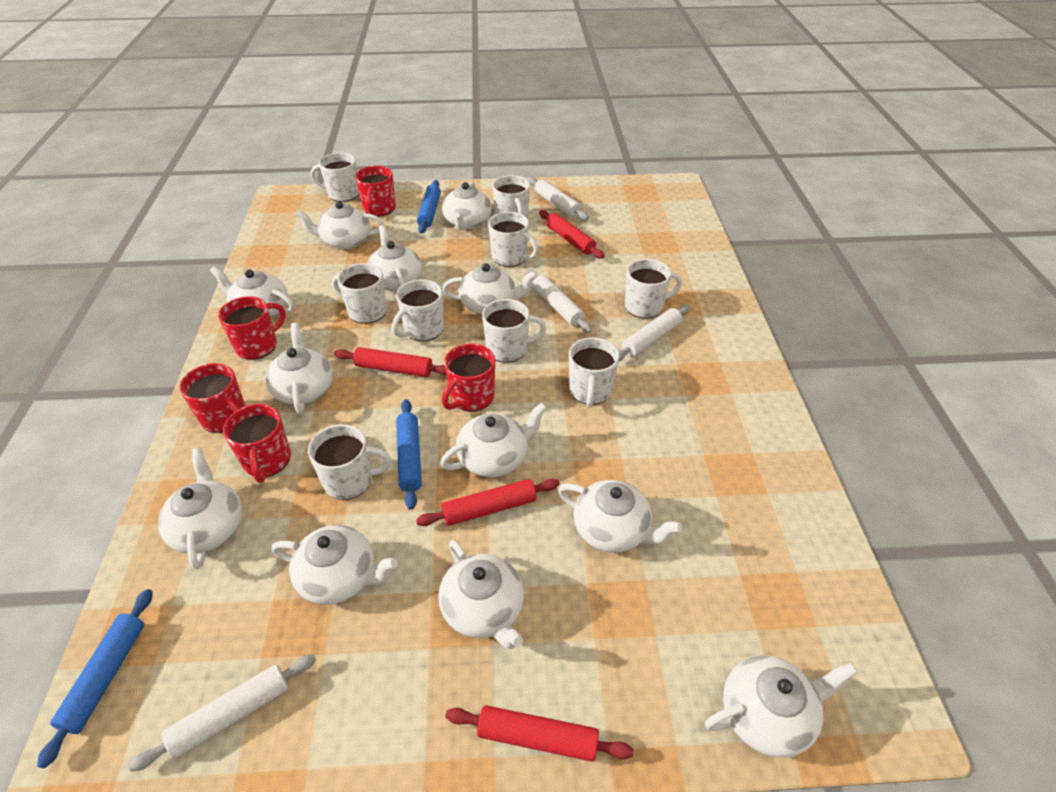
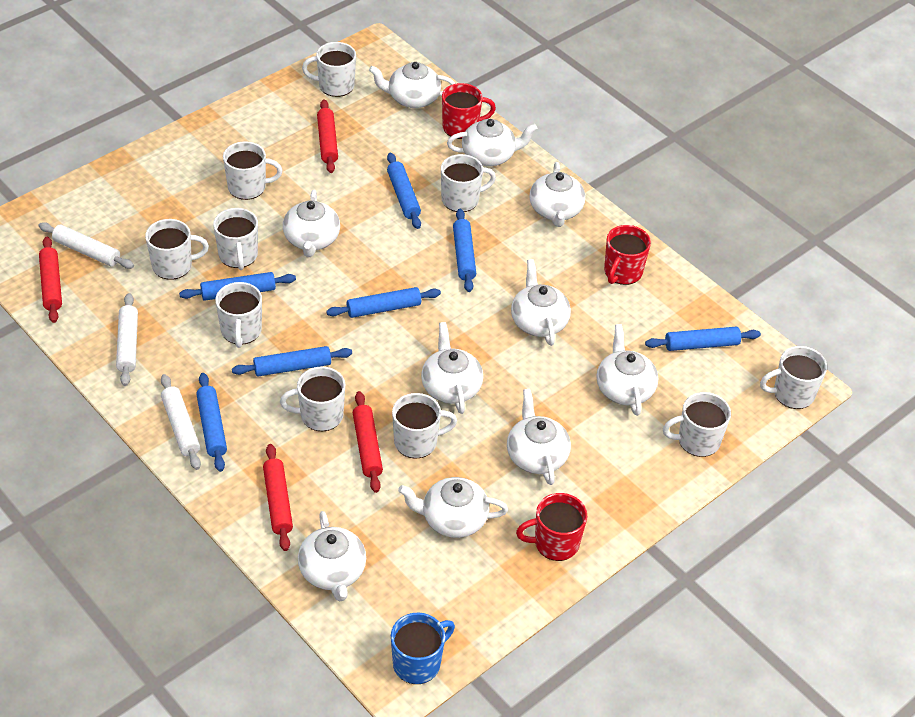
blue mug: none = 0 -> [391,612,455,684] = 1
blue rolling pin: [37,589,153,769] [396,399,422,510] [417,180,441,234] = 3 -> [179,272,296,301] [196,373,227,472] [232,346,352,376] [326,287,441,318] [387,153,421,229] [453,209,476,292] [645,326,761,351] = 7
red mug: [180,363,246,433] [218,296,286,360] [223,404,291,483] [355,166,396,216] [442,344,495,412] = 5 -> [442,83,496,139] [516,493,587,561] [604,225,651,285] = 3
white mug: [308,424,392,500] [310,152,359,202] [332,263,387,324] [392,279,444,341] [482,299,546,363] [488,212,538,267] [492,175,530,219] [569,337,619,408] [625,259,682,319] = 9 -> [145,219,209,280] [213,208,258,270] [215,282,262,348] [223,141,283,200] [280,367,345,431] [302,42,356,97] [392,393,457,459] [441,154,496,212] [663,392,731,457] [760,346,827,409] = 10
white rolling pin: [129,654,316,772] [527,270,592,333] [528,177,589,220] [618,304,690,362] = 4 -> [38,222,134,269] [116,293,138,386] [161,374,201,470] = 3
white teapot: [158,448,243,569] [210,266,294,318] [265,323,333,414] [272,525,398,605] [295,201,384,249] [367,225,422,291] [438,540,524,649] [440,403,547,477] [442,181,492,230] [442,263,538,314] [558,480,682,553] [705,655,858,758] = 12 -> [283,190,340,257] [298,511,366,601] [369,62,455,108] [398,477,508,538] [421,322,483,414] [447,119,538,166] [507,389,571,485] [511,259,571,346] [529,162,585,227] [596,324,658,416] = 10

